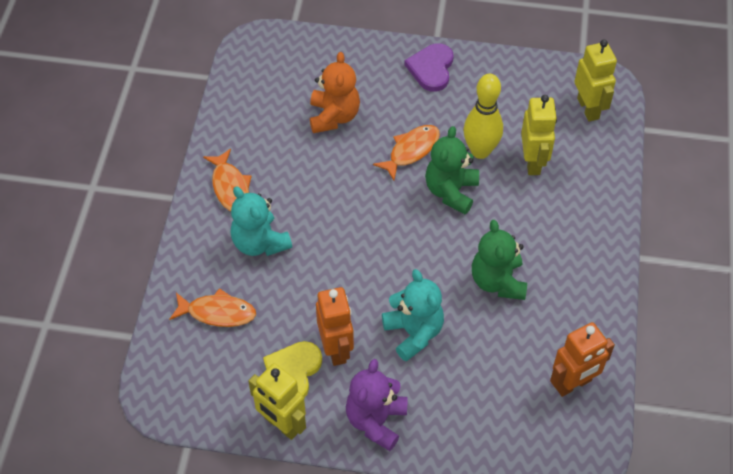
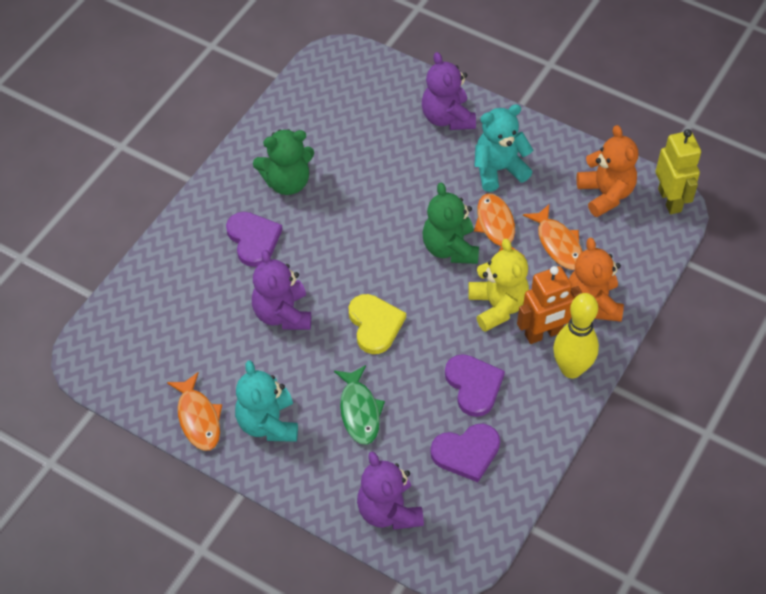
green fish: none = 0 -> [334,365,385,445] = 1
orange robot: [316,287,354,366] [550,322,615,397] = 2 -> [517,266,582,344] = 1
orange teddy bear: [310,52,360,133] = 1 -> [569,238,624,322] [576,125,638,217] = 2
purple heart: [404,43,454,92] = 1 -> [226,212,283,267] [430,424,500,482] [445,354,505,417] = 3
purple teddy bear: [346,359,408,451] = 1 -> [252,250,311,330] [357,452,424,530] [422,52,476,130] = 3
yellow robot: [248,363,306,440] [521,95,557,175] [574,40,617,121] = 3 -> [656,129,701,214] = 1
yellow teddy bear: none = 0 -> [468,238,529,332] = 1

